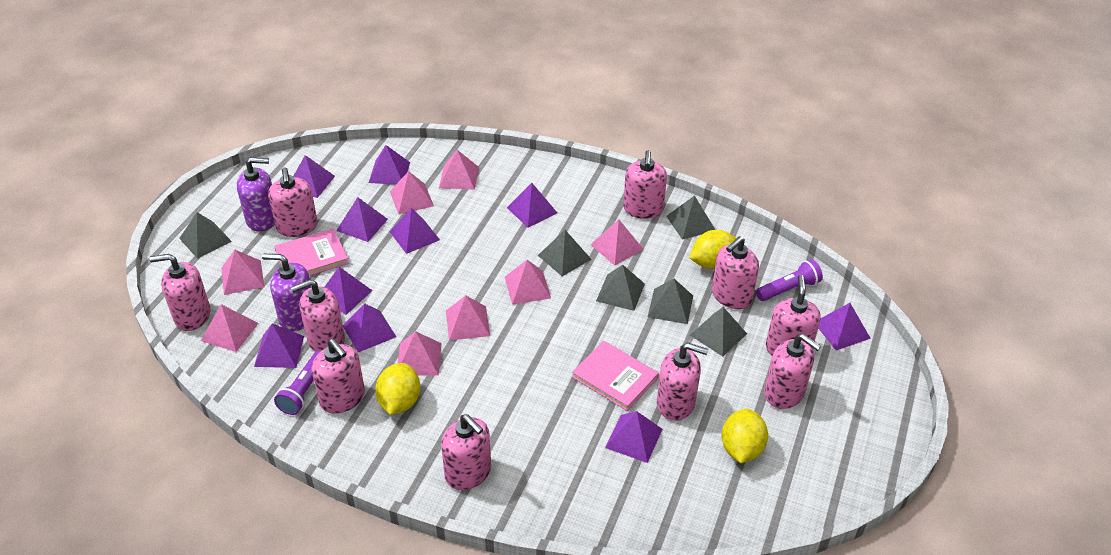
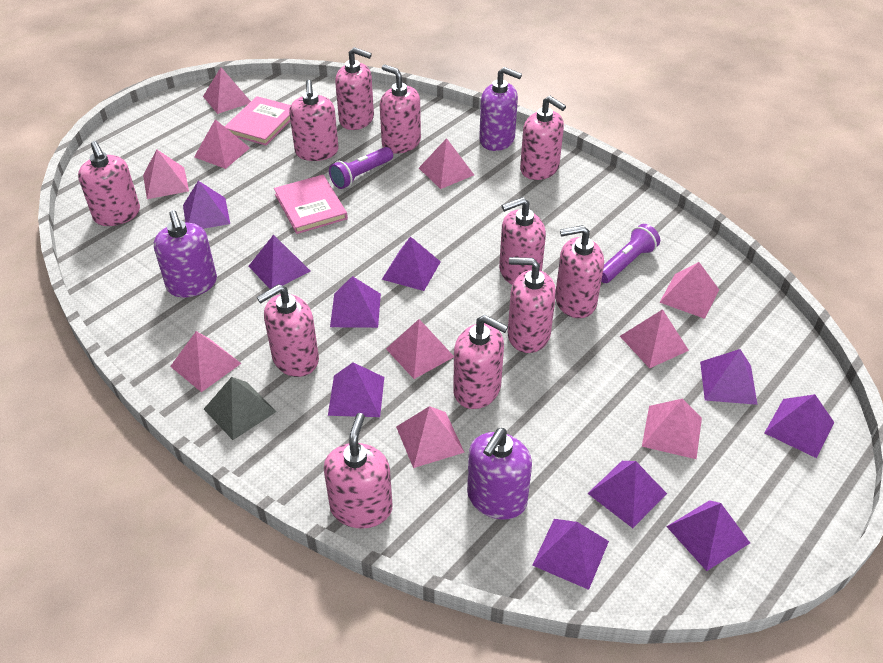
grey pyramid: [179,212,232,259] [538,230,591,276] [596,265,645,311] [648,279,693,324] [666,196,715,240] [690,307,747,356] = 6 -> [204,377,277,440] = 1
pink pyramid: [201,304,258,352] [221,250,264,295] [390,171,434,214] [397,331,442,375] [439,150,479,190] [446,295,490,341] [505,260,551,305] [590,219,644,266] = 8 -> [143,150,189,199] [170,331,241,392] [194,119,250,169] [203,67,251,114] [386,319,454,379] [396,406,465,468] [419,138,474,189] [620,309,689,369] [642,399,702,459] [660,262,719,319] = 10
pink soap dispenser: [149,254,210,331] [268,167,318,237] [291,279,345,352] [312,339,365,414] [441,414,491,490] [623,150,667,219] [657,343,708,421] [712,236,759,309] [764,333,821,409] [766,275,821,356] = 10 -> [78,141,140,226] [257,284,319,377] [289,80,339,161] [324,413,393,529] [335,47,374,130] [380,64,421,154] [453,315,508,409] [499,197,546,285] [508,257,556,353] [520,96,566,180] [555,225,604,318] = 11
purple soap dispenser: [237,157,275,232] [262,254,311,332] = 2 -> [154,210,217,298] [467,428,532,520] [479,67,522,151] = 3
yellow lemon: [375,363,420,415] [690,230,737,269] [721,409,768,463] = 3 -> none = 0

